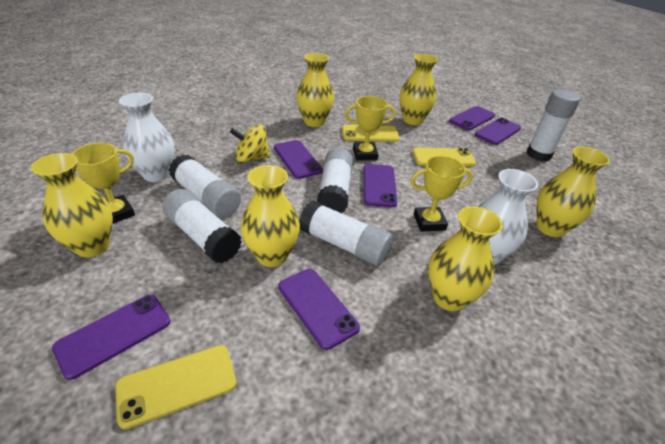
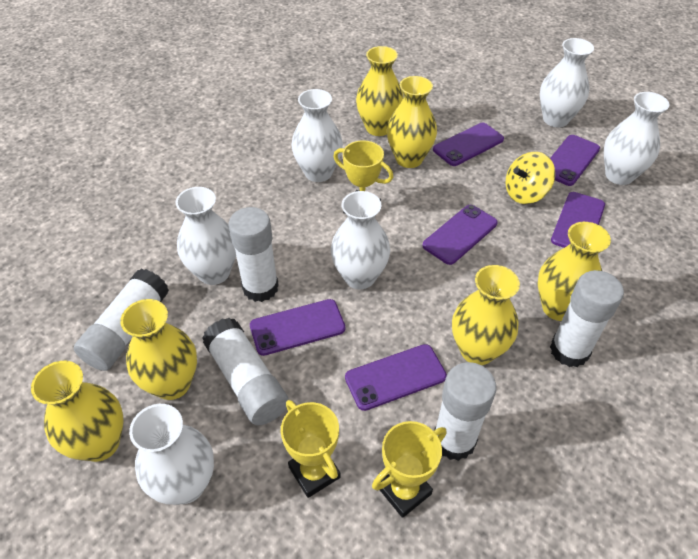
white vase: [119,92,174,182] [478,169,538,265] = 2 -> [129,404,214,505] [176,187,236,285] [291,89,343,182] [331,191,390,289] [540,38,594,127] [604,92,670,185] = 6
yellow phone: [115,345,237,429] [342,125,400,142] [412,147,476,166] = 3 -> none = 0

